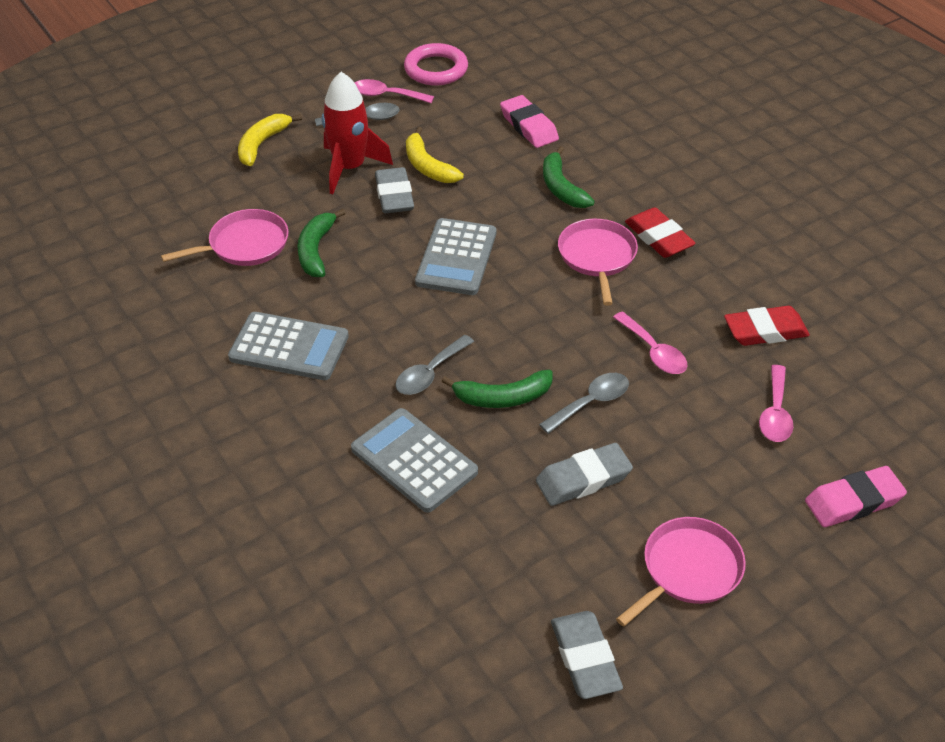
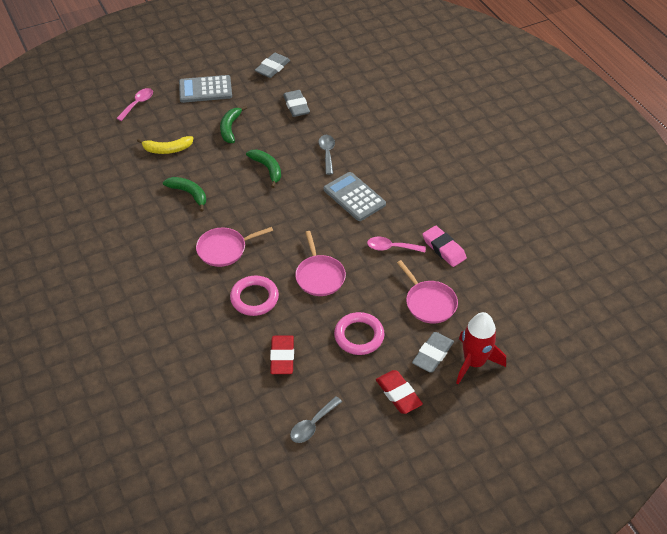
grey calculator: [228,312,349,380] [351,408,478,513] [415,218,496,295] = 3 -> [179,75,232,103] [324,172,386,221] = 2
grey spoon: [315,103,399,126] [395,335,474,395] [539,373,629,434] = 3 -> [290,396,342,443] [318,135,335,175] = 2
pink eraser: [500,95,559,148] [805,466,907,527] = 2 -> [422,226,467,267] = 1
pink ring: [404,43,468,86] = 1 -> [230,276,279,316] [334,312,384,355] = 2
pink spoon: [355,79,434,103] [613,312,687,374] [759,365,794,442] = 3 -> [116,88,153,121] [367,237,426,252] = 2
yellow banana: [238,114,302,166] [406,127,464,183] = 2 -> [137,136,193,154] = 1

